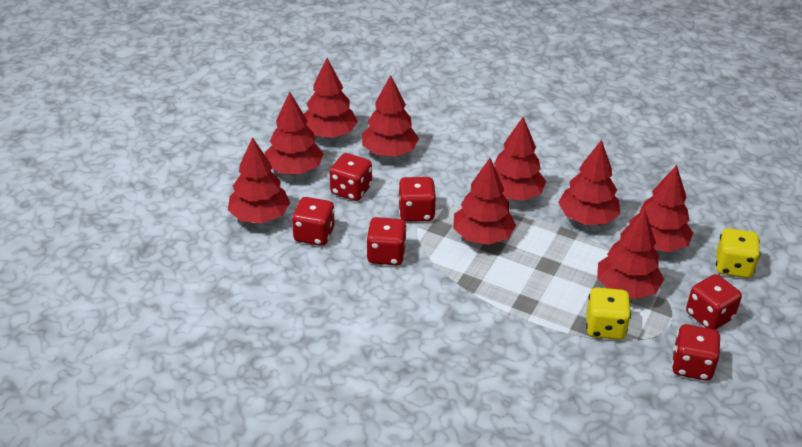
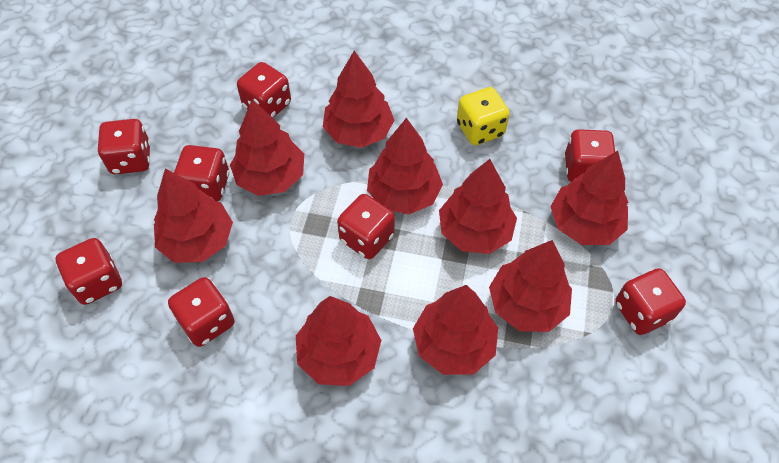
red dice: [292,197,334,246] [330,153,372,201] [366,217,407,265] [398,177,436,222] [672,324,720,381] [686,274,742,330] = 6 -> [55,238,122,305] [98,119,151,174] [168,277,235,347] [174,145,229,201] [237,62,291,118] [337,194,395,259] [565,129,615,182] [615,268,686,335] = 8
yellow dice: [586,287,631,340] [716,228,760,278] = 2 -> [457,87,510,145] = 1

